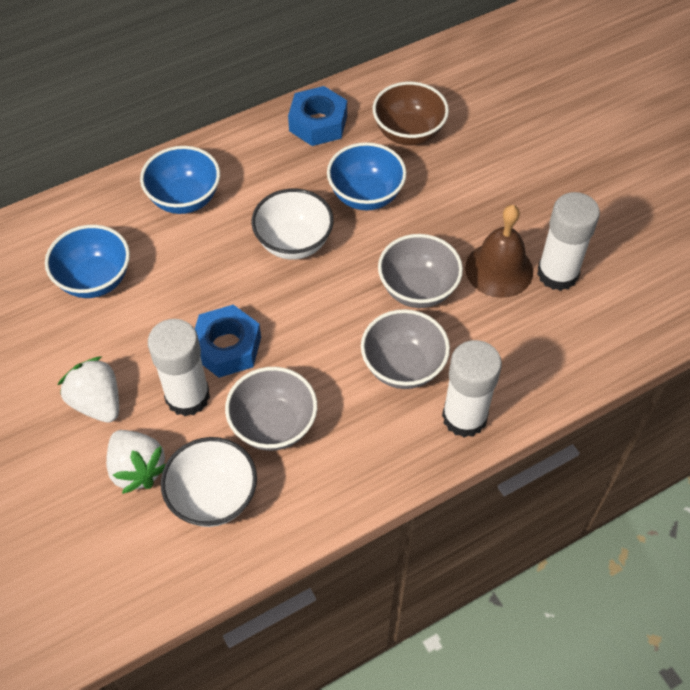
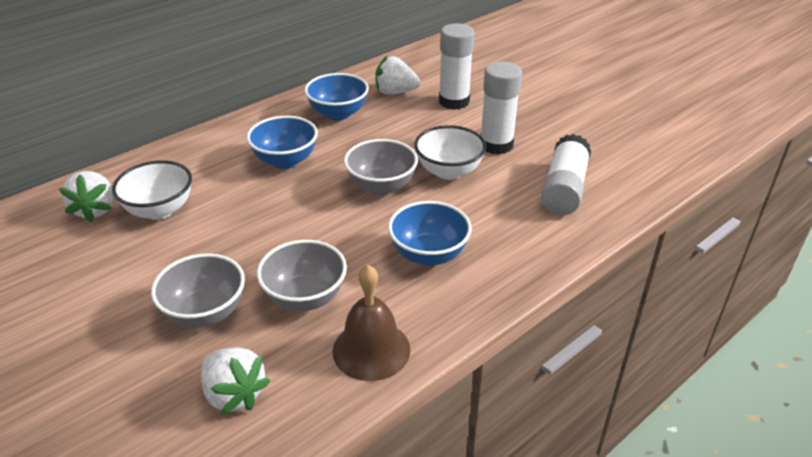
blue nut: [195,305,261,378] [288,86,347,146] = 2 -> none = 0
brown bowl: [373,82,449,146] = 1 -> none = 0
white strawberry: [58,356,119,423] [106,430,166,494] = 2 -> [59,171,114,222] [201,347,270,415] [375,56,420,95] = 3

